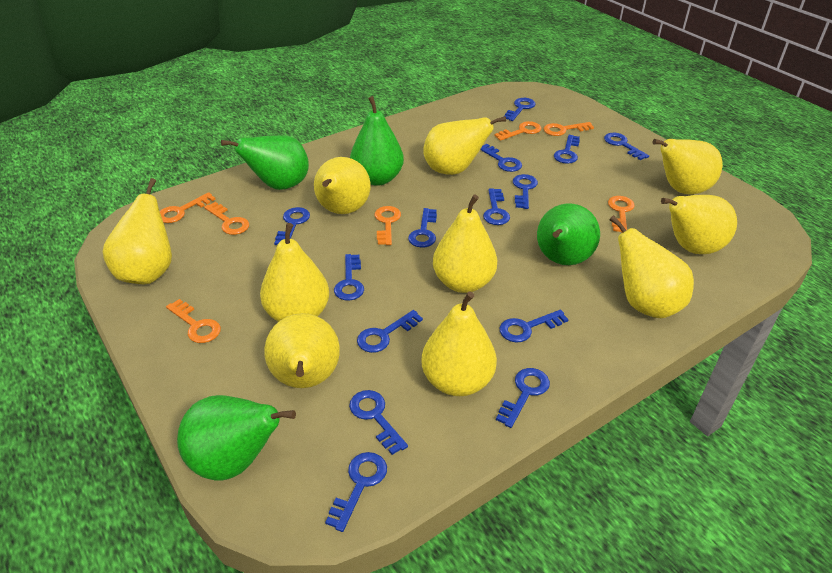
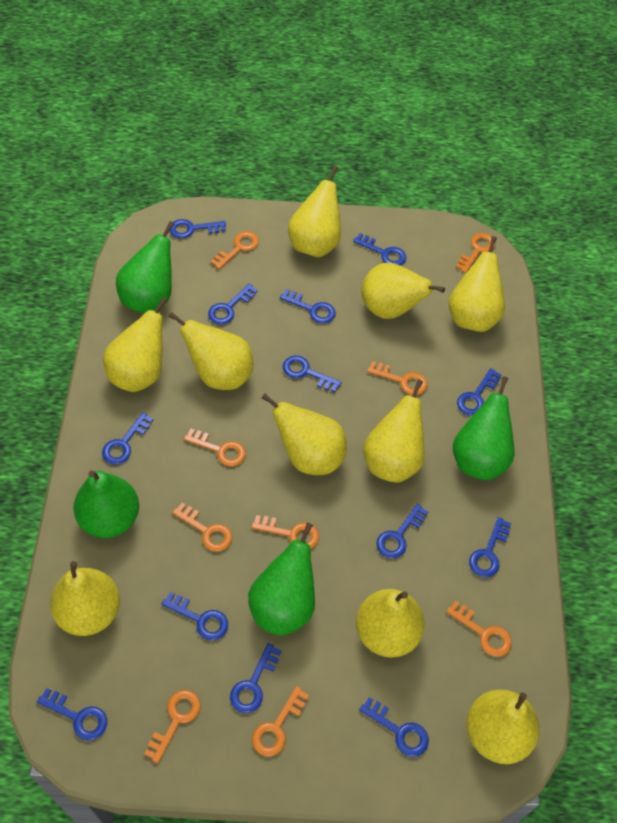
blue key: [274,207,310,245] [325,452,387,532] [334,254,364,301] [349,390,408,455] [357,310,423,353] [408,208,437,248] [480,144,522,172] [483,188,510,225] [496,368,550,428] [500,310,569,343] [504,98,536,121] [513,174,538,209] [554,135,580,164] [604,133,649,160] = 14 -> [37,688,107,741] [102,412,153,464] [162,592,228,640] [169,219,226,239] [208,284,258,324] [230,643,281,713] [280,289,336,324] [283,356,342,392] [353,233,406,265] [359,697,429,757] [376,503,428,558] [457,368,502,416] [469,517,511,577] = 13
orange key: [160,192,216,223] [166,299,221,343] [204,202,249,235] [375,206,401,245] [494,121,541,141] [544,122,594,136] [608,196,635,232] = 7 -> [144,690,201,763] [172,503,232,552] [184,429,246,466] [211,231,259,269] [251,515,319,549] [252,686,309,756] [367,361,428,395] [446,601,512,657] [456,233,496,273] = 9

